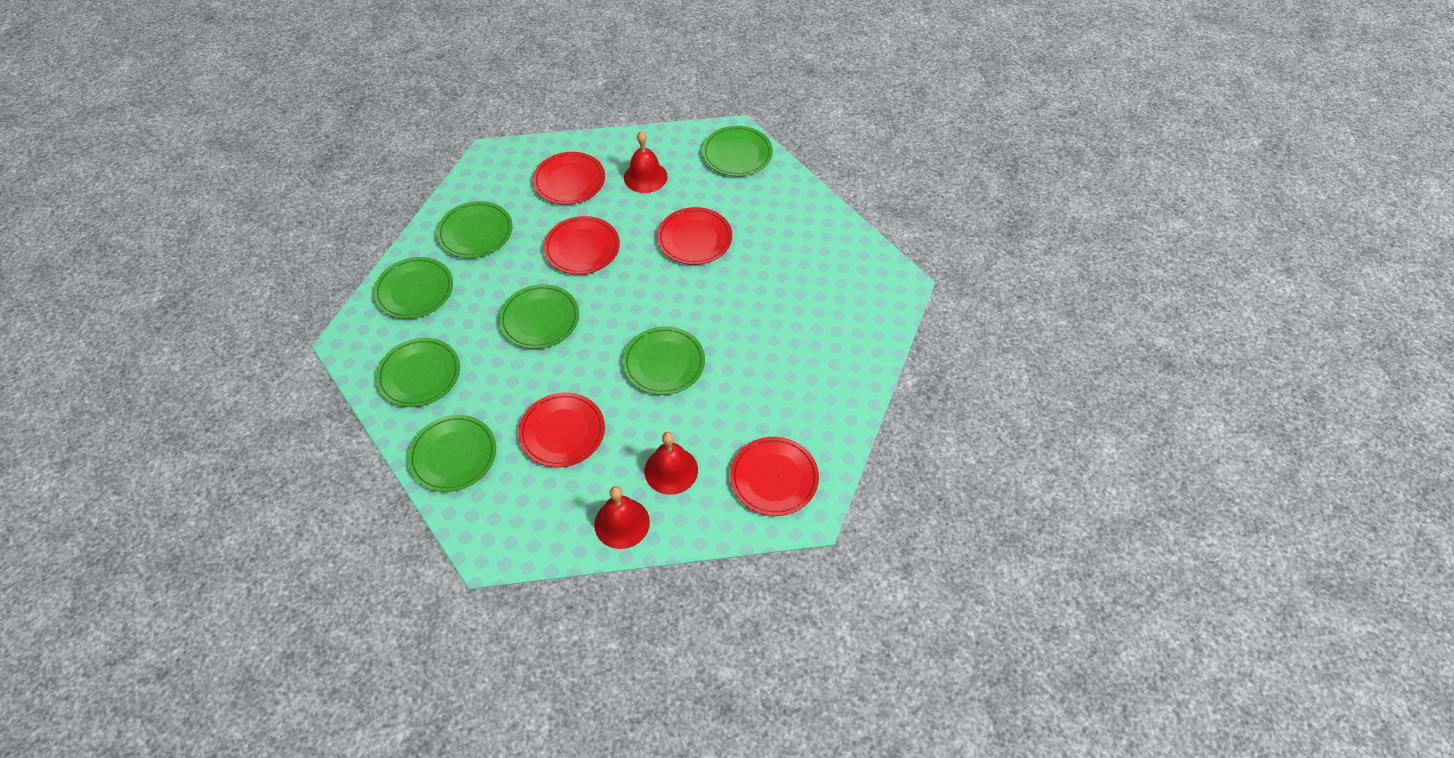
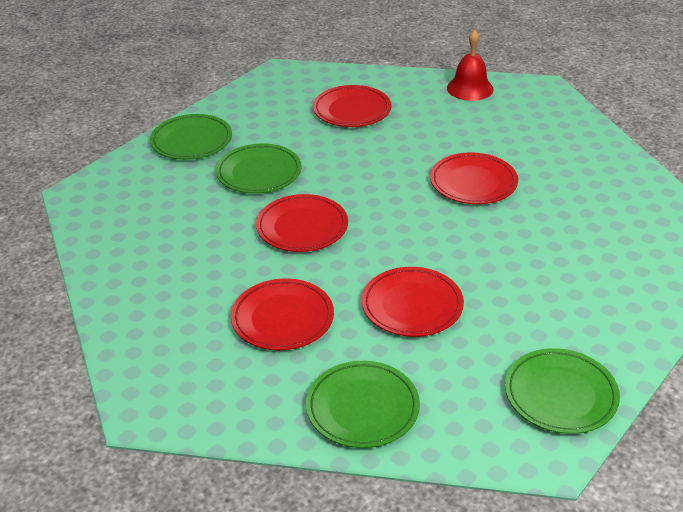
green plate: [373,257,453,319] [376,338,460,407] [408,415,496,492] [437,201,513,258] [499,284,579,349] [623,327,705,395] [702,126,773,176] = 7 -> [150,114,232,160] [216,143,302,194] [306,361,420,448] [505,348,620,434] = 4
red bell: [594,486,650,549] [624,131,668,193] [645,432,698,495] = 3 -> [447,30,494,101] = 1

